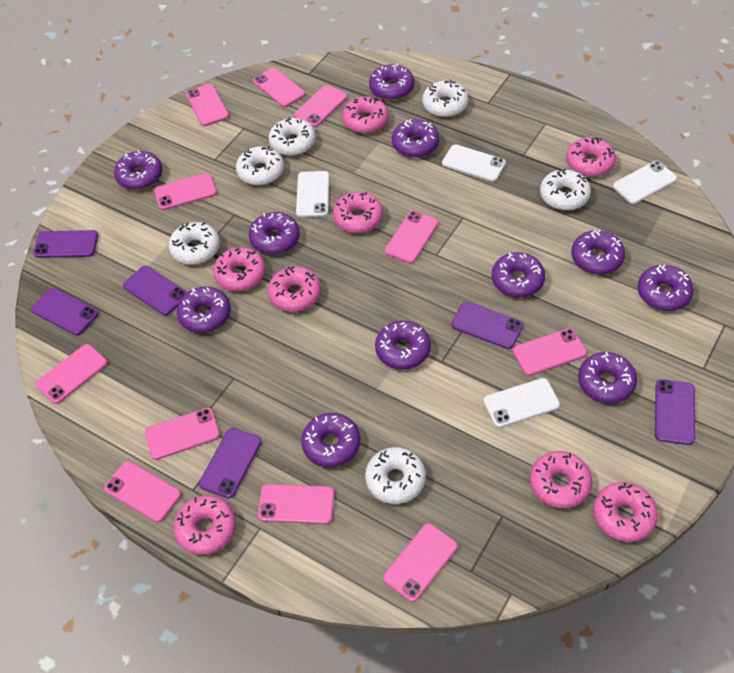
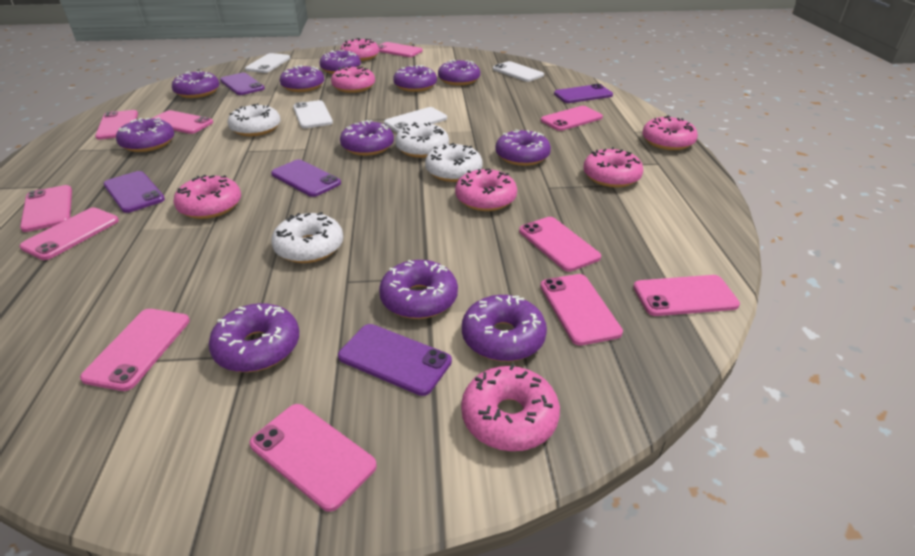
pink donut: [174,495,236,555] [213,247,266,292] [268,266,321,312] [333,192,383,233] [342,96,389,134] [530,451,592,509] [566,137,616,177] [593,482,658,542] = 8 -> [174,175,241,219] [331,66,375,93] [340,38,379,61] [455,168,517,211] [461,364,560,451] [583,147,643,188] [642,115,698,150] = 7
purple phone: [31,288,99,336] [33,230,98,258] [123,266,187,315] [199,428,262,498] [451,302,523,349] [655,379,695,445] = 6 -> [103,171,165,213] [220,73,265,95] [271,159,341,197] [338,324,452,396] [554,84,613,103] = 5
white donut: [169,222,220,265] [236,146,284,185] [269,117,316,156] [365,447,426,504] [422,80,469,117] [540,169,591,210] = 6 -> [228,103,280,136] [271,212,343,263] [395,122,449,158] [425,143,483,182] = 4

